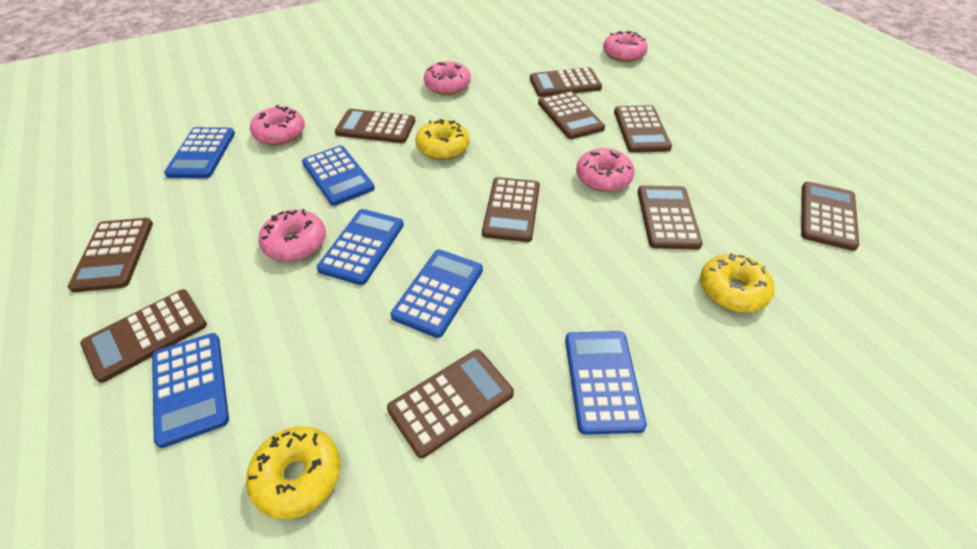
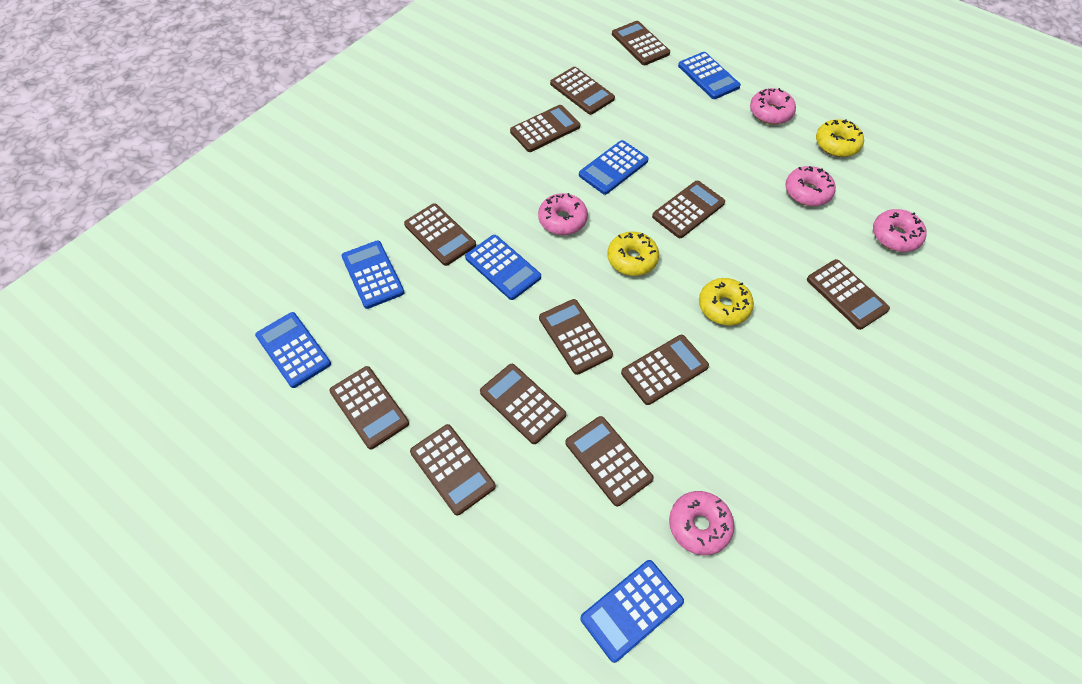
brown calculator: [68,218,153,292] [80,289,207,383] [335,109,415,143] [387,350,514,458] [482,177,540,242] [530,67,602,97] [538,91,605,139] [614,105,672,153] [638,185,703,250] [801,182,859,251] = 10 -> [329,366,409,449] [404,203,476,266] [410,424,496,515] [480,364,566,444] [510,105,580,152] [539,299,613,375] [550,67,615,115] [565,416,654,507] [612,21,670,65] [621,335,709,405] [652,181,725,238] [807,259,890,330] = 12

